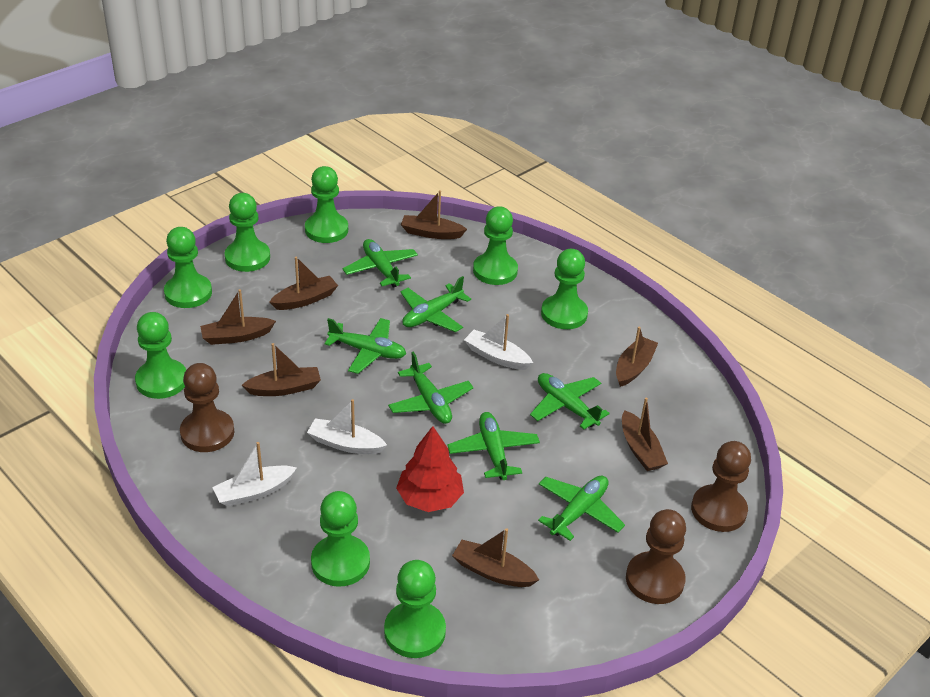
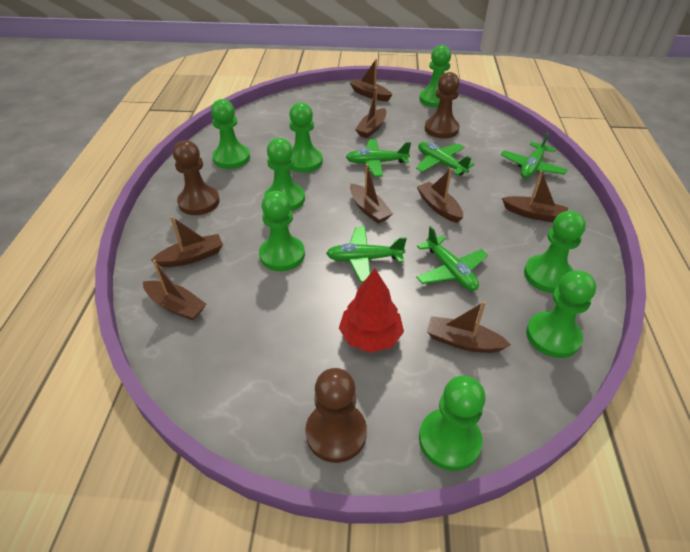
brown boat: [200,289,276,345] [241,343,321,396] [270,256,338,310] [401,190,467,239] [452,528,539,587] [616,327,658,387] [622,398,668,471] = 7 -> [143,260,206,320] [151,216,223,267] [350,59,392,102] [350,164,393,223] [355,87,386,138] [417,168,463,223] [427,301,511,353] [502,171,568,222] = 8
green plane: [325,318,406,374] [342,239,418,288] [388,351,473,424] [400,276,471,332] [447,412,540,480] [530,373,609,430] [538,476,625,541] = 7 -> [326,227,407,283] [346,139,411,177] [416,142,474,176] [416,226,488,291] [501,132,568,178] = 5
white boat: [212,442,297,507] [307,399,387,454] [464,314,533,370] = 3 -> none = 0

